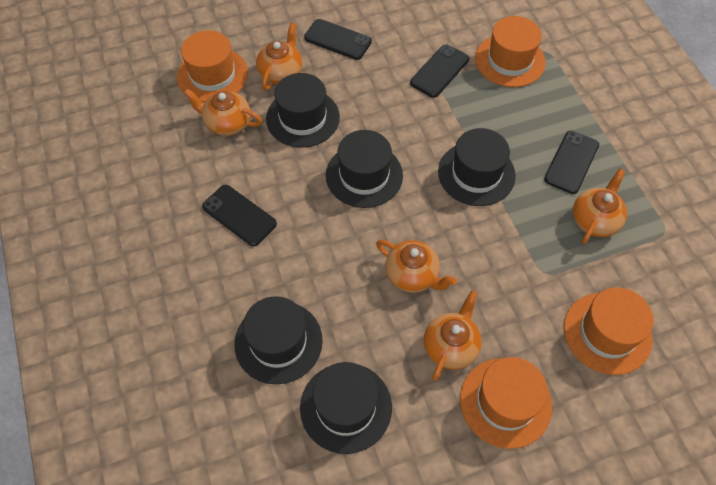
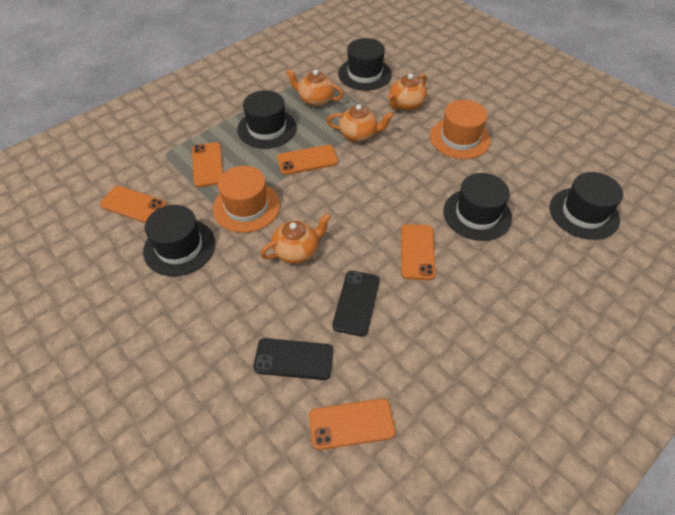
black phone: [202,185,277,246] [304,19,372,60] [410,44,469,98] [544,131,599,194] = 4 -> [253,338,333,380] [332,271,380,337] = 2
orange hat: [177,30,248,102] [460,357,552,449] [475,16,546,87] [564,287,654,375] = 4 -> [213,166,280,233] [430,100,491,159] = 2
orange phone: none = 0 -> [100,186,166,223] [192,142,223,187] [277,145,338,175] [309,399,395,450] [401,224,435,280] = 5
orange teapot: [183,89,262,136] [256,22,302,90] [376,240,457,293] [424,291,482,381] [573,168,627,244] = 5 -> [260,213,331,264] [286,69,344,107] [327,104,394,142] [388,74,427,111] = 4

